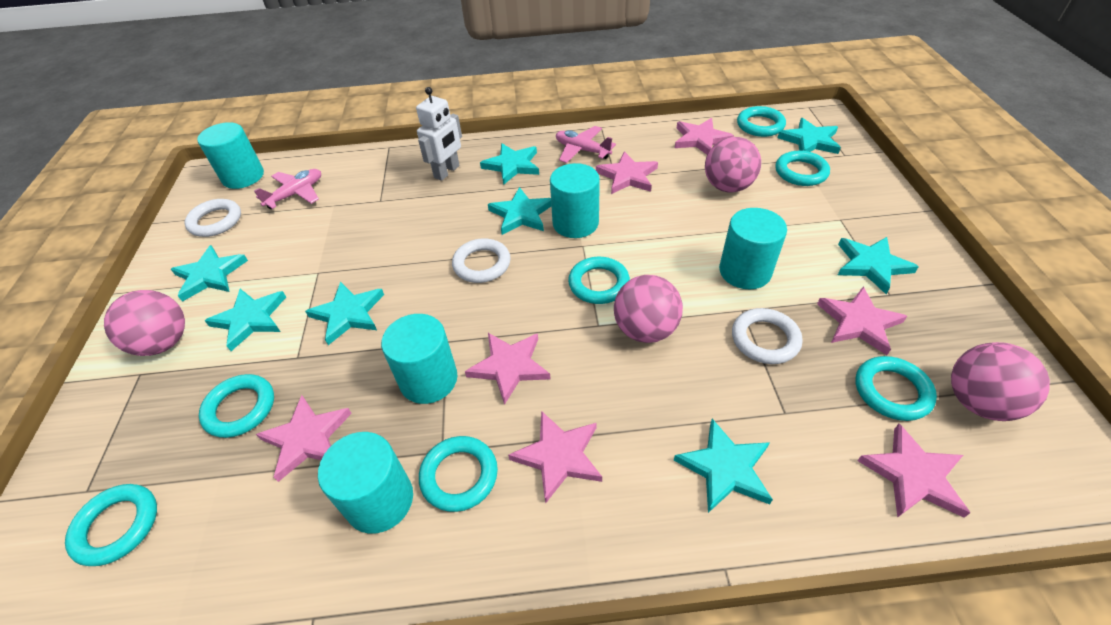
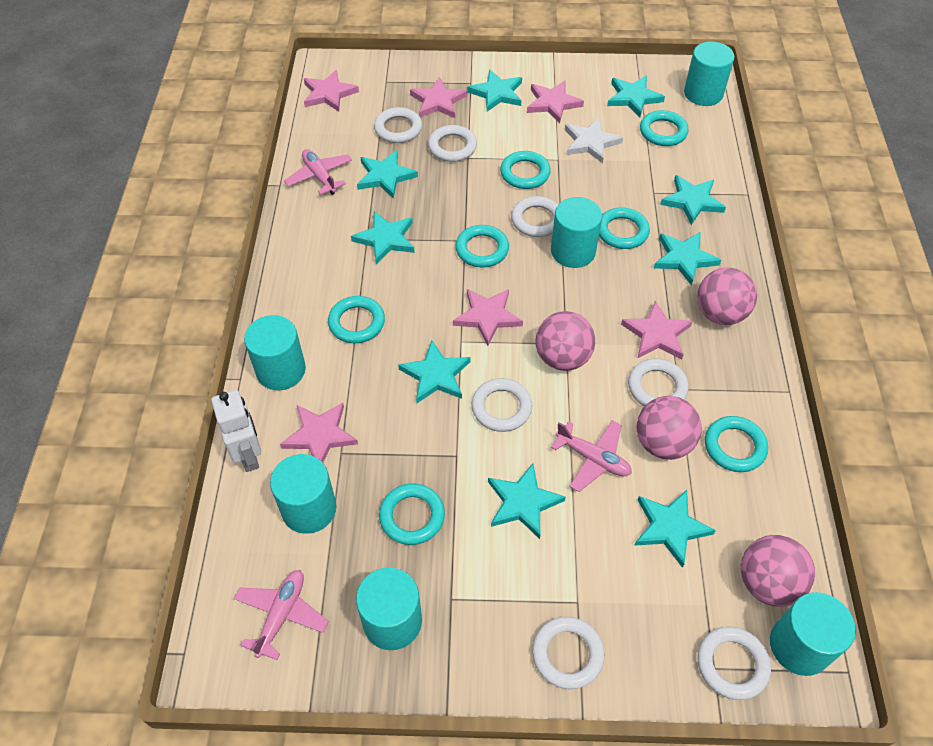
pink plane: [254,169,321,209] [556,126,616,163] = 2 -> [234,570,329,660] [284,149,352,195] [551,420,632,492] = 3
pink star: [256,395,352,482] [465,333,551,405] [508,411,602,504] [596,151,658,194] [675,118,734,155] [817,287,907,355] [857,424,970,518] = 7 -> [280,403,358,462] [304,70,359,112] [410,77,467,118] [453,289,523,346] [527,80,584,123] [621,301,693,359] = 6
turquoise cylinder: [197,122,264,189] [318,432,413,534] [381,314,458,404] [550,163,600,238] [719,208,787,289] = 5 -> [244,315,306,390] [270,454,336,534] [356,567,422,650] [551,197,602,268] [684,42,734,106] [770,592,856,676] = 6
turquoise star: [171,245,248,302] [205,289,286,351] [305,282,384,345] [480,143,539,185] [488,187,551,235] [674,419,773,513] [777,118,841,154] [838,237,919,294] = 8 -> [351,211,415,264] [357,150,418,199] [398,340,471,403] [467,69,522,112] [488,463,566,539] [607,76,665,117] [634,490,716,568] [654,232,721,286] [660,175,726,225] = 9
white ring: [184,199,241,237] [452,238,511,283] [732,308,803,364] = 3 -> [374,107,422,143] [428,125,477,162] [472,378,532,432] [511,196,558,237] [532,617,604,689] [628,359,689,406] [697,627,771,700] = 7
white star: none = 0 -> [565,117,623,164] = 1

